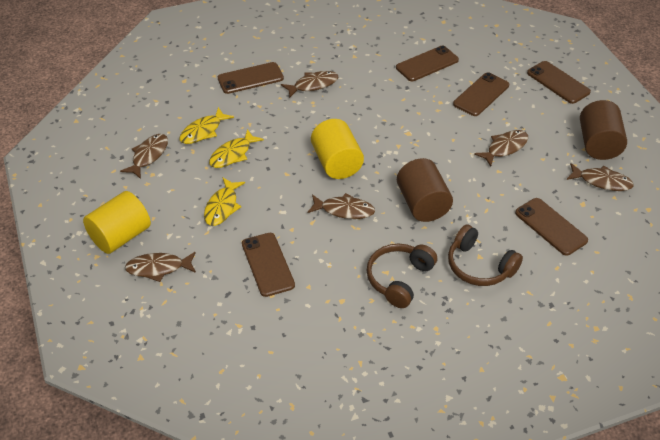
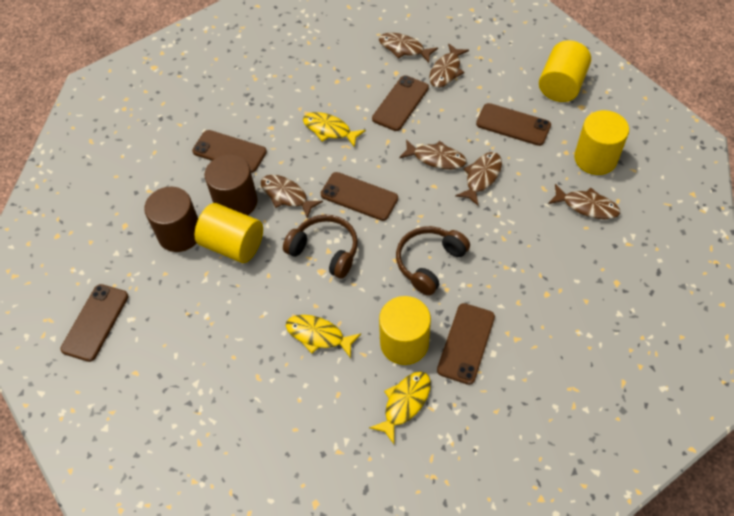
yellow cylinder: [83,191,151,254] [311,119,364,179] = 2 -> [195,203,263,263] [379,296,431,365] [539,40,591,102] [574,110,629,175] = 4

